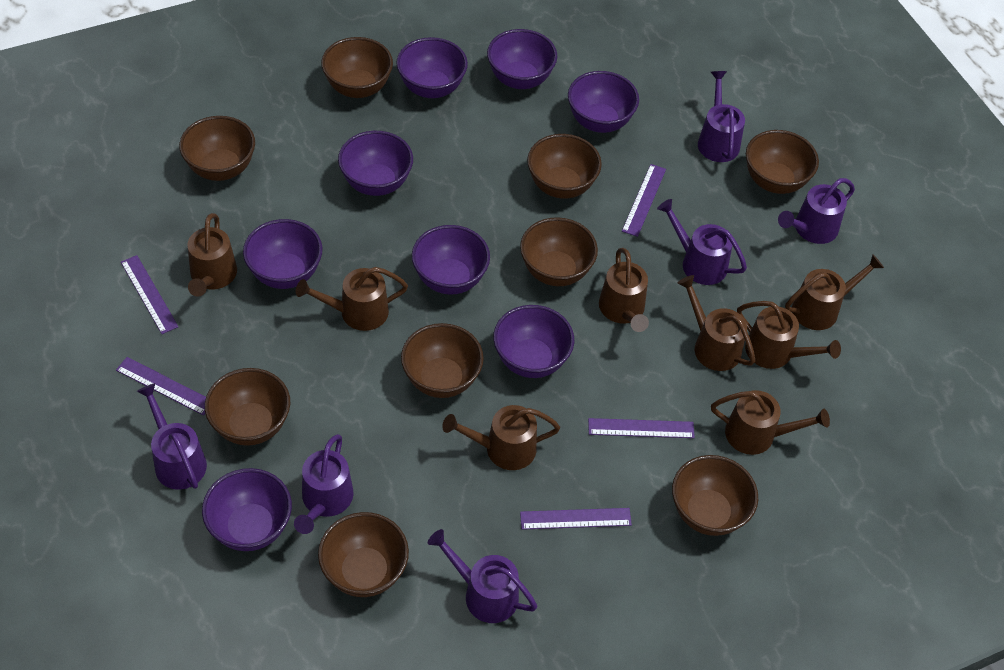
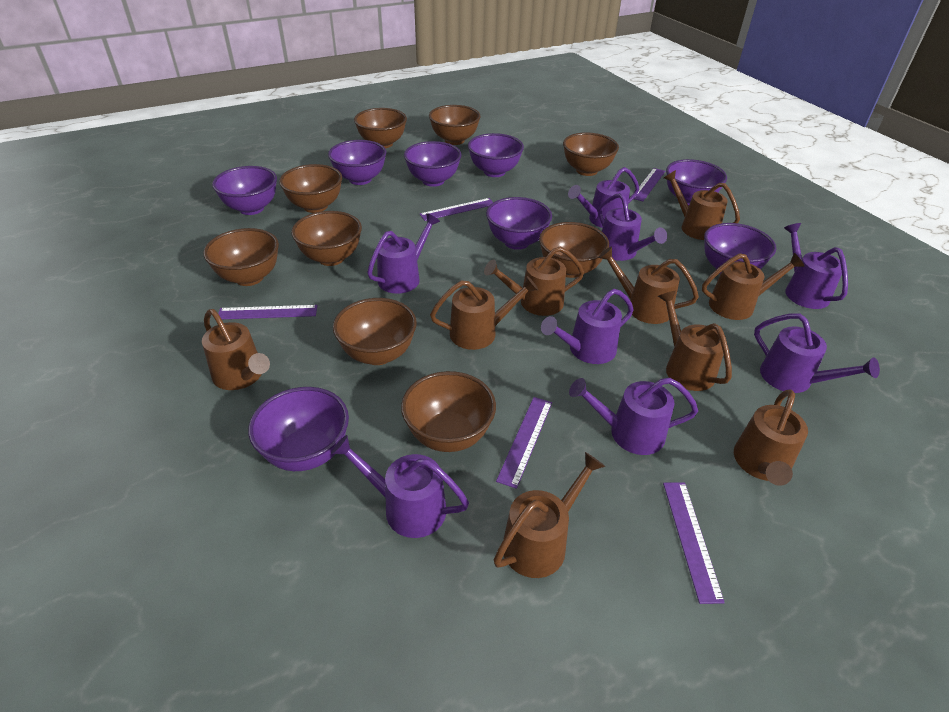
brown watering can: [187,213,237,297] [296,267,408,331] [442,405,560,470] [599,248,649,332] [678,275,755,371] [711,390,830,455] [737,301,841,369] [785,254,884,330] = 8 -> [202,309,270,390] [430,276,538,350] [484,247,584,316] [494,452,605,578] [598,246,699,324] [658,290,732,391] [664,170,740,240] [702,253,805,320] [734,390,808,486] = 9
purple watering can: [137,383,207,490] [294,434,354,534] [428,529,537,623] [657,199,747,285] [698,71,745,162] [778,178,855,244] = 6 -> [331,435,469,538] [367,213,440,294] [541,289,634,364] [568,167,639,228] [569,378,698,455] [598,193,667,261] [754,314,880,393] [784,223,848,309] = 8

